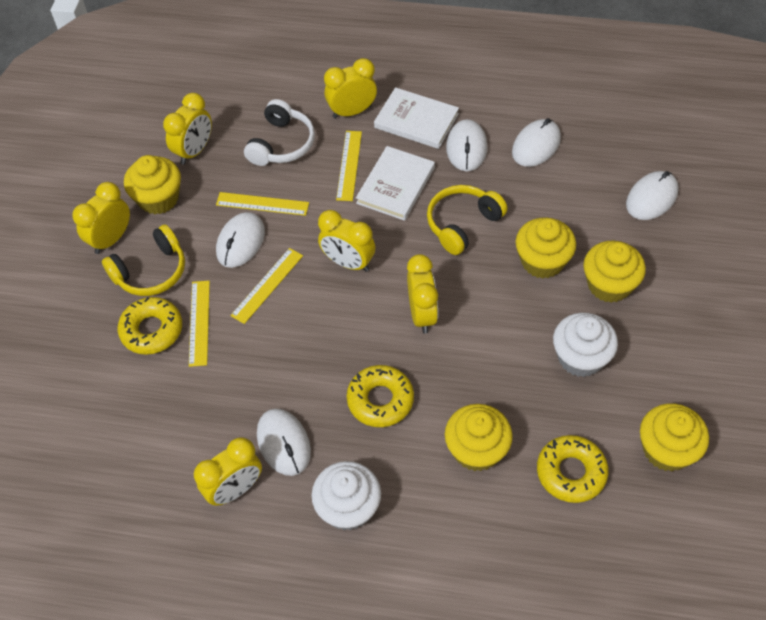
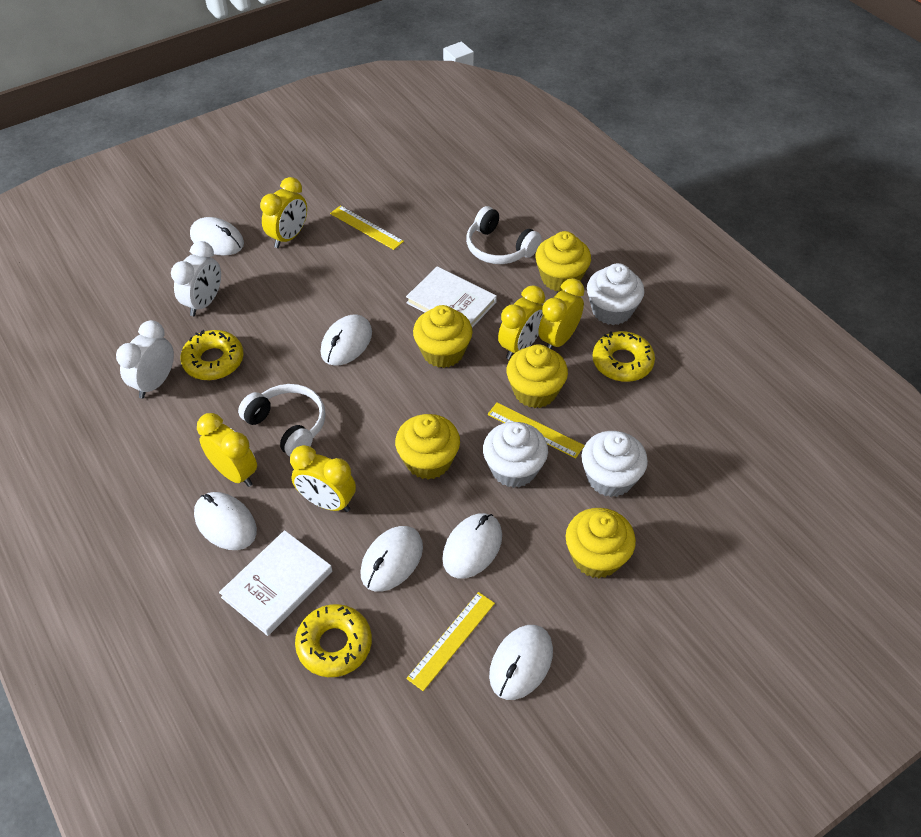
white clock: none = 0 -> [116,320,174,399] [171,241,221,316] = 2
white cupcake: [311,461,381,531] [553,312,618,377] = 2 -> [483,422,548,488] [582,431,648,497] [587,263,644,325] = 3
white headphones: [244,99,315,166] = 1 -> [238,384,326,457] [466,206,541,264] = 2
white mouse: [216,212,265,268] [257,409,311,476] [446,119,488,171] [512,118,561,167] [626,171,679,220] = 5 -> [190,217,244,256] [194,492,257,550] [321,314,372,366] [360,526,423,592] [442,513,502,579] [489,625,553,700] = 6
yellow clock: [72,182,130,254] [163,93,212,165] [194,437,262,506] [318,210,375,272] [324,58,377,118] [407,254,438,334] = 6 -> [197,413,257,487] [260,177,307,248] [290,445,356,512] [498,285,545,360] [538,278,585,350] = 5
yellow headphones: [102,224,185,296] [427,185,508,255] = 2 -> none = 0
yellow ruler: [189,281,210,367] [216,192,309,216] [230,248,303,324] [336,131,362,201] = 4 -> [330,206,404,250] [406,592,495,691] [487,403,585,458] = 3

